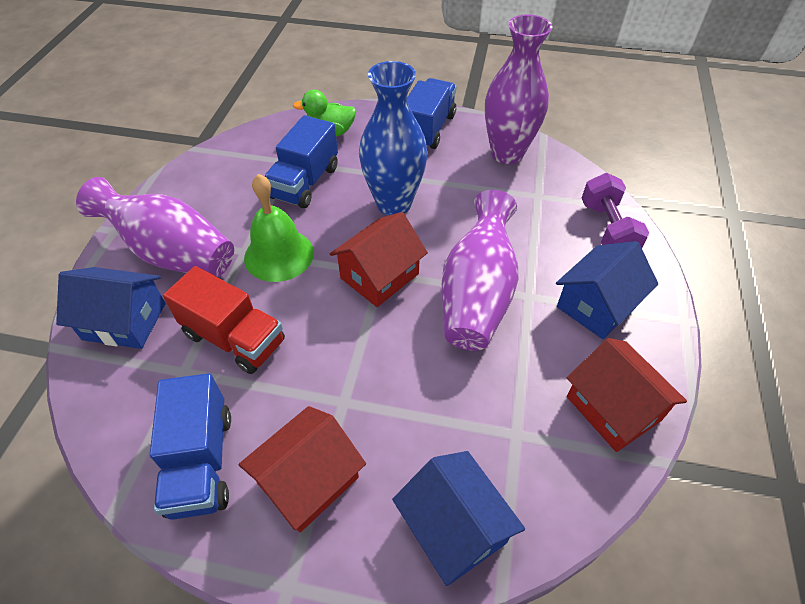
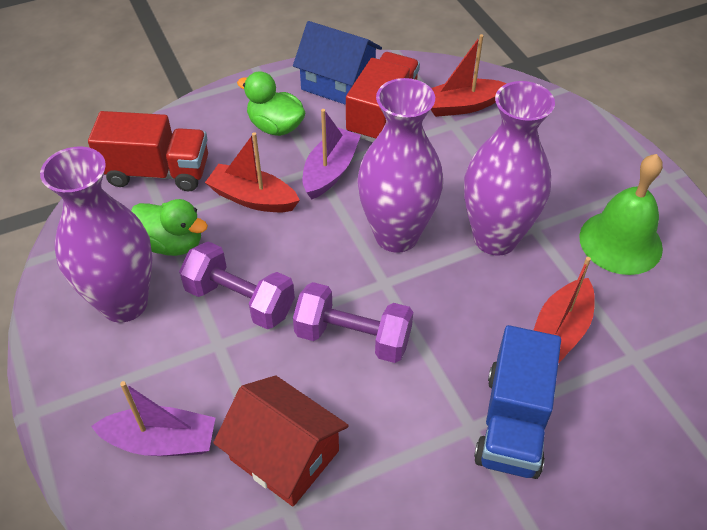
blue house: [56,267,166,349] [392,451,525,586] [556,241,658,339] = 3 -> [293,21,382,105] = 1
blue truck: [150,373,231,520] [265,115,338,208] [407,78,457,149] = 3 -> [474,325,561,479] = 1
blue vase: [359,61,428,215] = 1 -> none = 0
green duck: [293,90,356,136] = 1 -> [131,199,208,256] [237,71,305,136] = 2
purple boat: none = 0 -> [91,381,215,456] [302,109,361,199] = 2
purple dumbbell: [582,173,649,248] = 1 -> [179,241,295,329] [293,282,413,363] = 2
red boat: none = 0 -> [205,132,300,212] [431,34,507,117] [534,257,595,363] = 3
red house: [239,406,366,532] [330,212,428,307] [567,338,687,452] = 3 -> [213,375,349,507] = 1
red truck: [163,266,285,374] = 1 -> [88,111,208,191] [346,52,420,142] = 2

